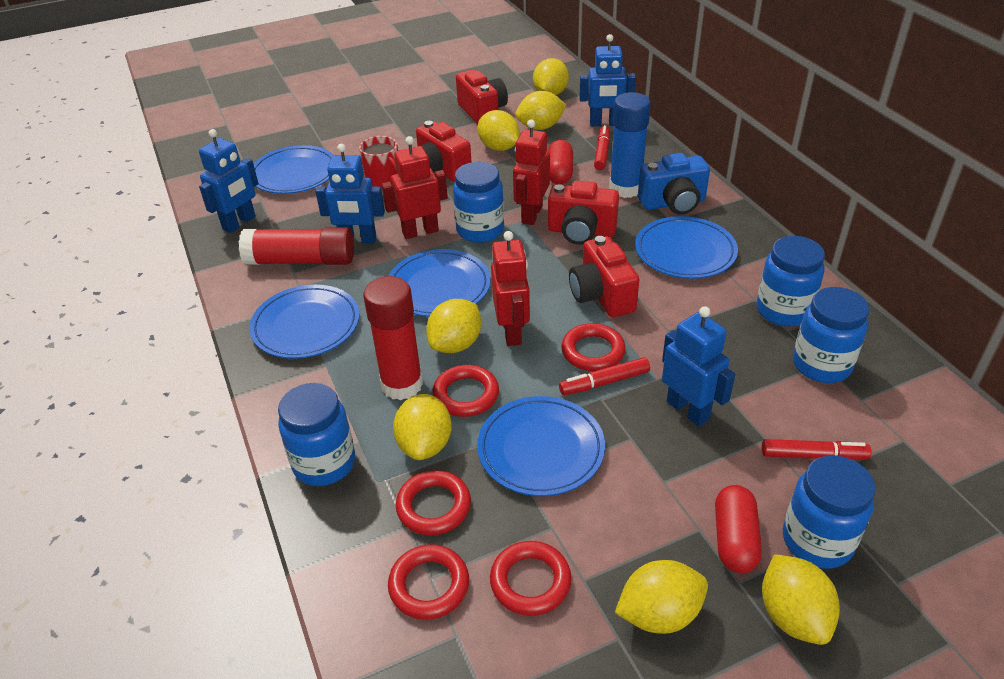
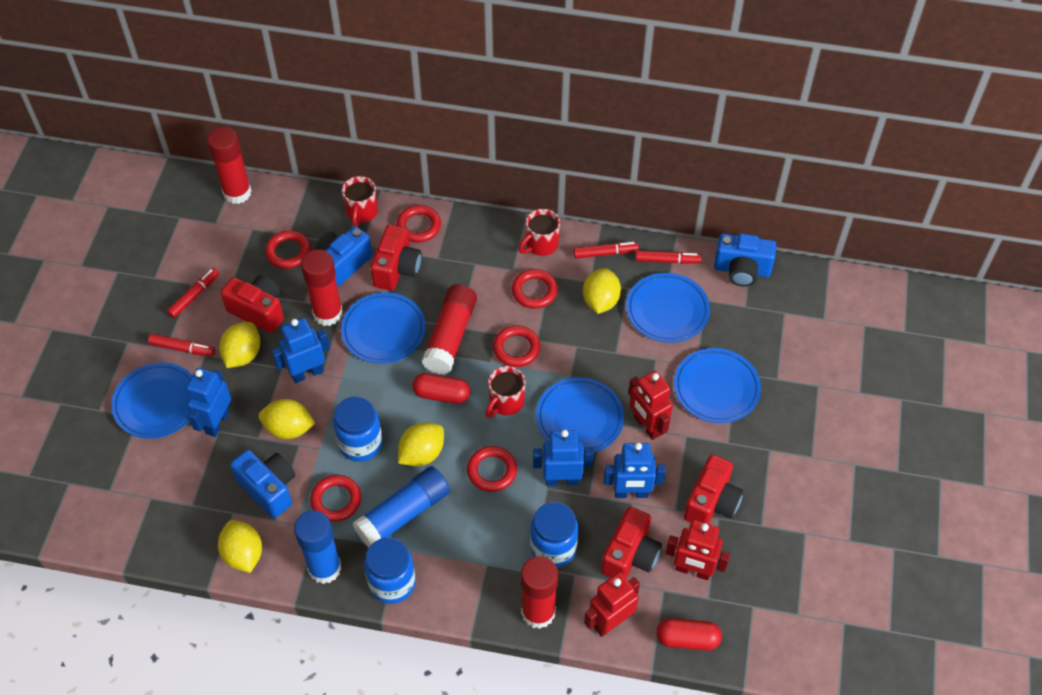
blue camera: [638,153,710,215] = 1 -> [230,450,295,518] [315,226,373,288] [714,233,776,287] = 3
blue glue stick: [609,92,651,198] = 1 -> [294,510,342,584] [353,466,450,548] = 2
blue jar: [278,383,355,486] [453,162,504,243] [756,236,825,326] [783,455,876,569] [793,287,869,383] = 5 -> [333,396,383,462] [364,537,416,604] [530,502,578,568] = 3
red glue stick: [239,227,354,265] [363,276,423,400] = 2 -> [207,127,252,204] [301,249,343,326] [422,284,477,374] [521,556,558,629] = 4
red marker: [559,357,650,395] [594,125,610,170] [762,439,871,460] = 3 -> [148,334,215,356] [167,268,219,318] [573,242,639,259] [635,251,701,264] = 4
red mug: [359,136,398,188] = 1 -> [342,176,378,227] [485,366,526,418] [518,209,560,256] = 3
red ring: [388,545,469,620] [396,470,471,535] [432,365,499,417] [490,541,572,616] [561,323,626,371] = 5 -> [265,230,311,269] [310,475,361,522] [396,205,441,243] [467,446,517,492] [493,325,541,367] [512,269,558,309] = 6
yellow lemon: [393,394,452,460] [426,299,481,353] [477,110,520,151] [515,91,566,130] [533,58,569,95] [615,560,708,634] [762,554,840,645] = 7 -> [218,520,262,573] [219,322,260,368] [259,399,316,439] [398,422,444,466] [583,268,621,314] = 5

